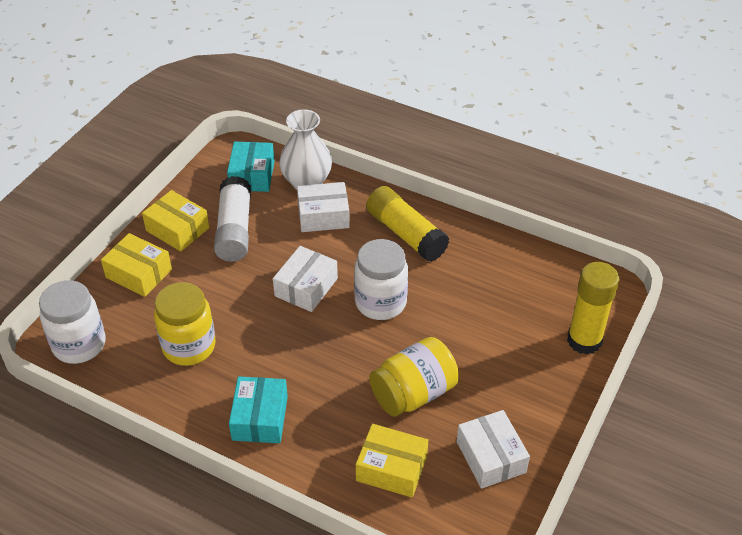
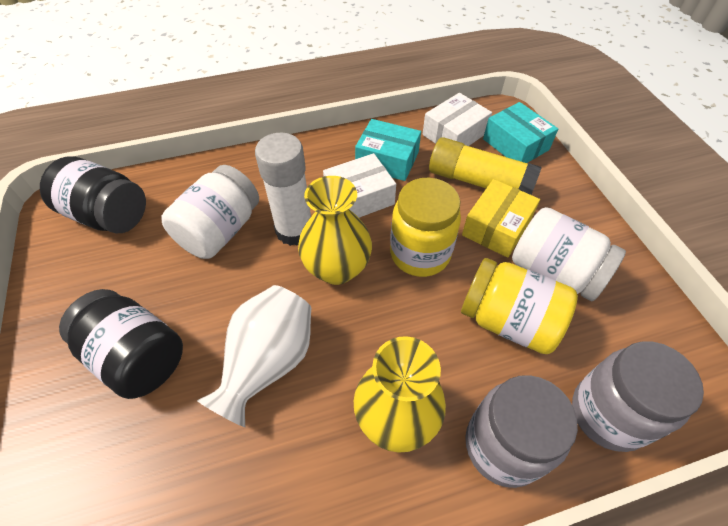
black jar: none = 0 -> [40,157,146,233] [59,289,183,399] = 2
grey jar: none = 0 -> [465,375,578,488] [572,341,704,452] = 2
white box: [273,246,338,312] [297,182,350,232] [457,410,530,489] = 3 -> [323,153,396,218] [423,93,492,146] = 2
yellow box: [101,233,172,297] [142,190,209,252] [356,424,428,498] = 3 -> [462,179,540,258] = 1
yellow glue stick: [366,186,449,262] [567,262,619,355] = 2 -> [429,137,542,195] = 1
yellow vase: none = 0 -> [298,176,372,285] [354,336,446,453] = 2

